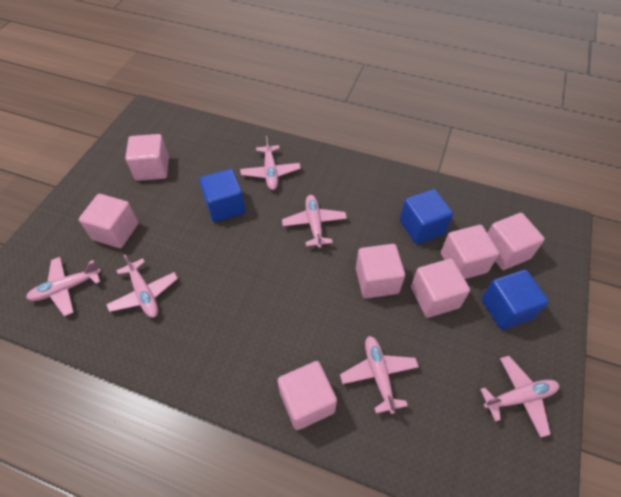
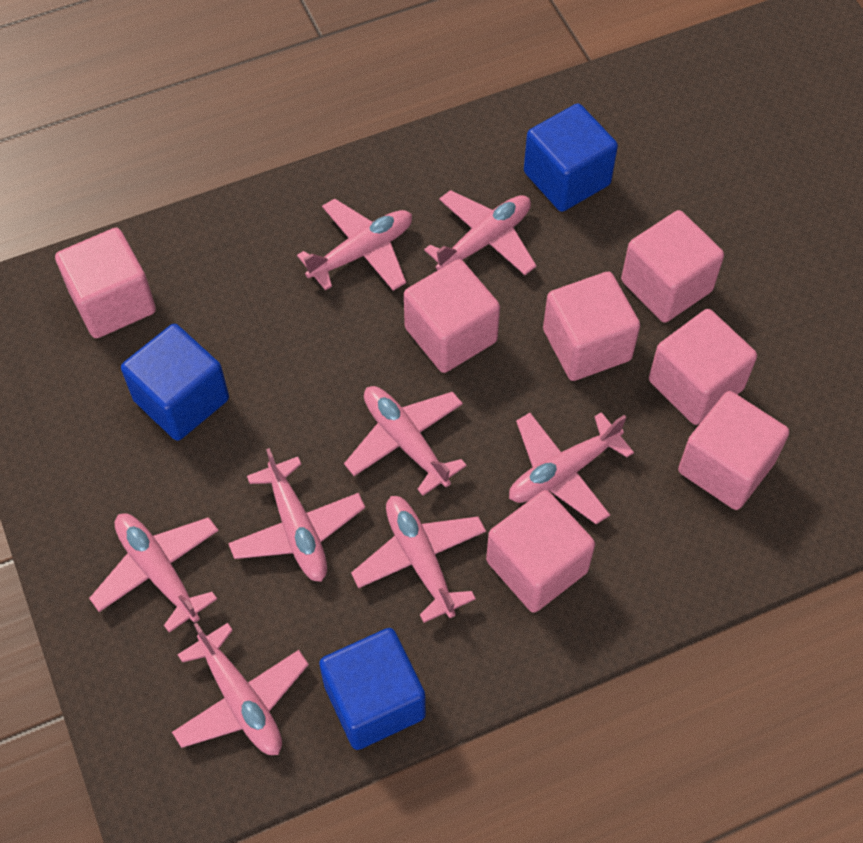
pink plane: [26,257,101,316] [106,254,178,318] [240,136,301,190] [282,195,347,248] [340,336,419,414] [480,356,559,438] = 6 -> [89,513,219,633] [172,623,309,755] [228,448,365,582] [297,199,412,291] [344,386,467,496] [351,496,486,623] [424,190,536,275] [509,412,634,524] = 8

